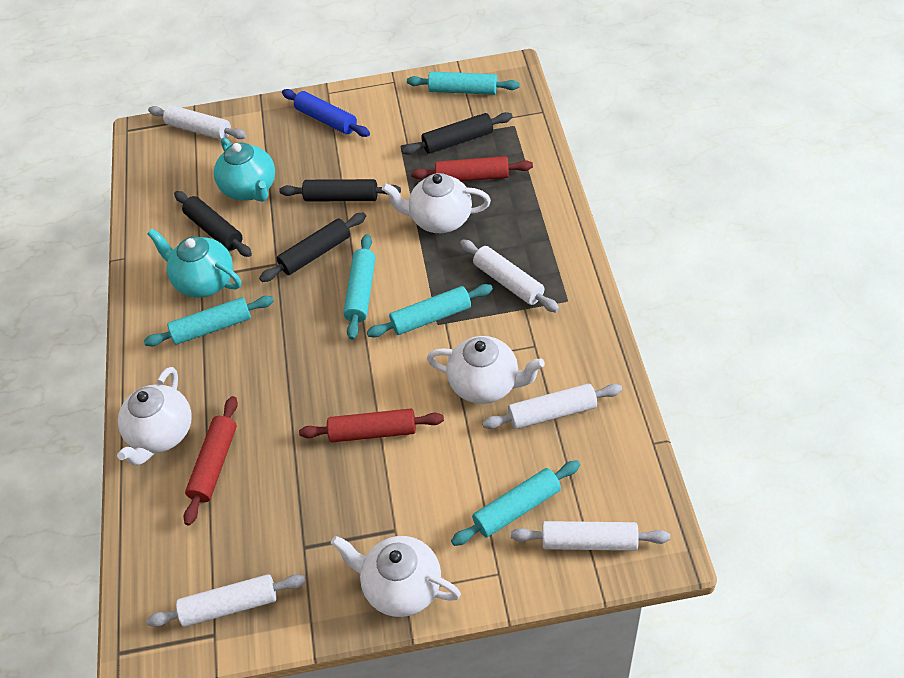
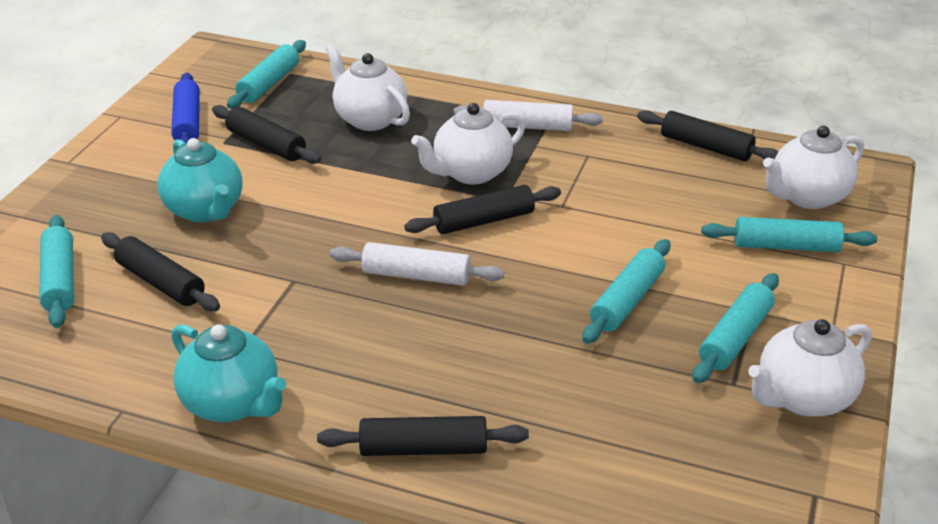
black rolling pin: [174,191,252,257] [259,212,366,282] [279,179,401,201] [401,112,513,155] = 4 -> [101,232,220,311] [212,105,321,164] [317,416,529,456] [404,185,561,234] [637,110,778,161] = 5
red rolling pin: [183,396,238,525] [299,409,444,442] [411,156,533,181] = 3 -> none = 0
white rolling pin: [147,574,306,627] [148,105,247,140] [460,240,559,312] [482,384,622,429] [511,521,670,551] = 5 -> [330,242,504,286] [454,100,603,131] = 2

